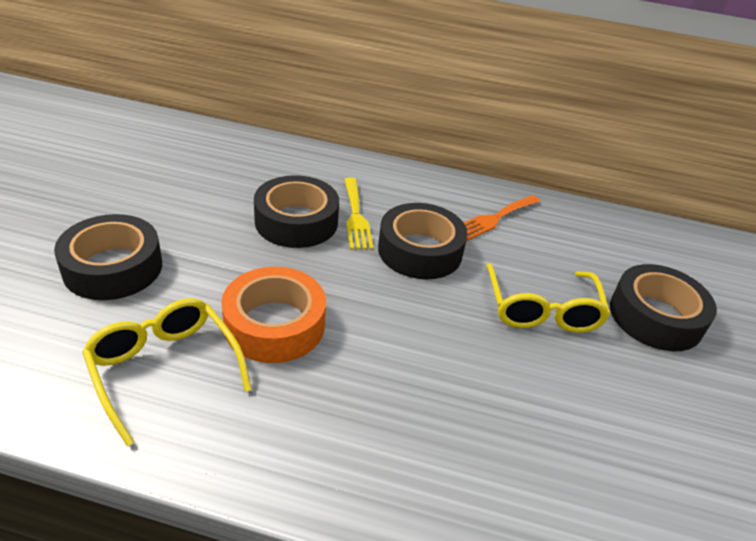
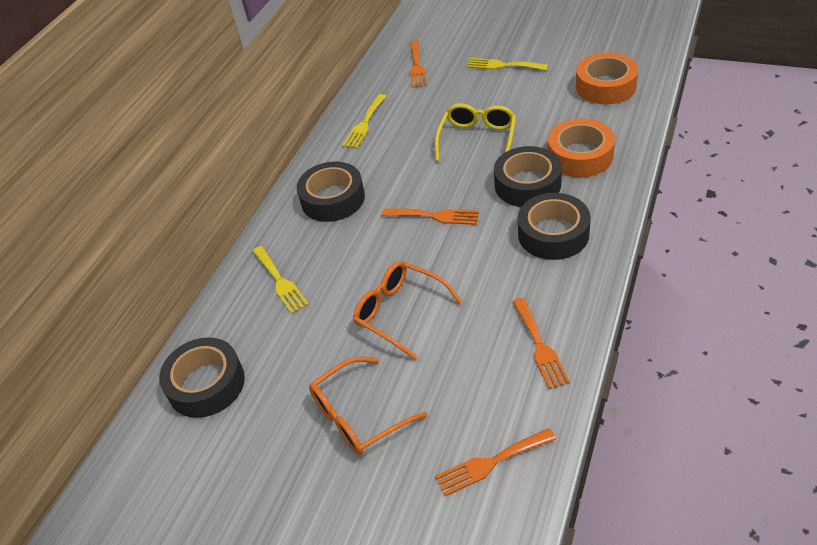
orange fork: [464,195,540,241] = 1 -> [382,208,479,225] [410,40,427,88] [435,428,556,496] [512,298,570,389] = 4
orange glasses: none = 0 -> [309,357,428,455] [353,261,462,360] = 2
orange tape: [221,267,326,363] = 1 -> [548,119,615,177] [576,52,638,104] = 2
yellow fork: [344,178,373,250] = 1 -> [252,246,309,314] [342,94,386,149] [467,58,548,71] = 3
yellow glasses: [82,298,252,446] [486,263,611,333] = 2 -> [435,103,516,161] = 1

